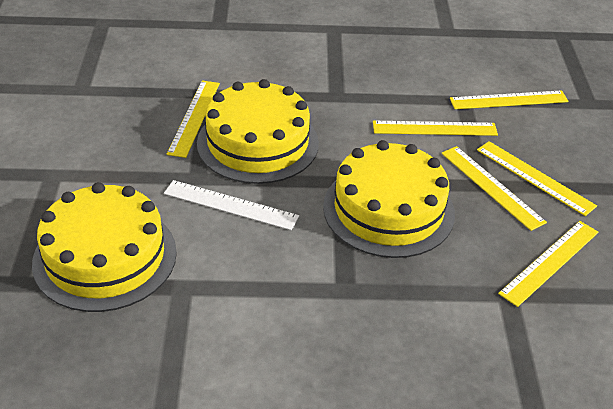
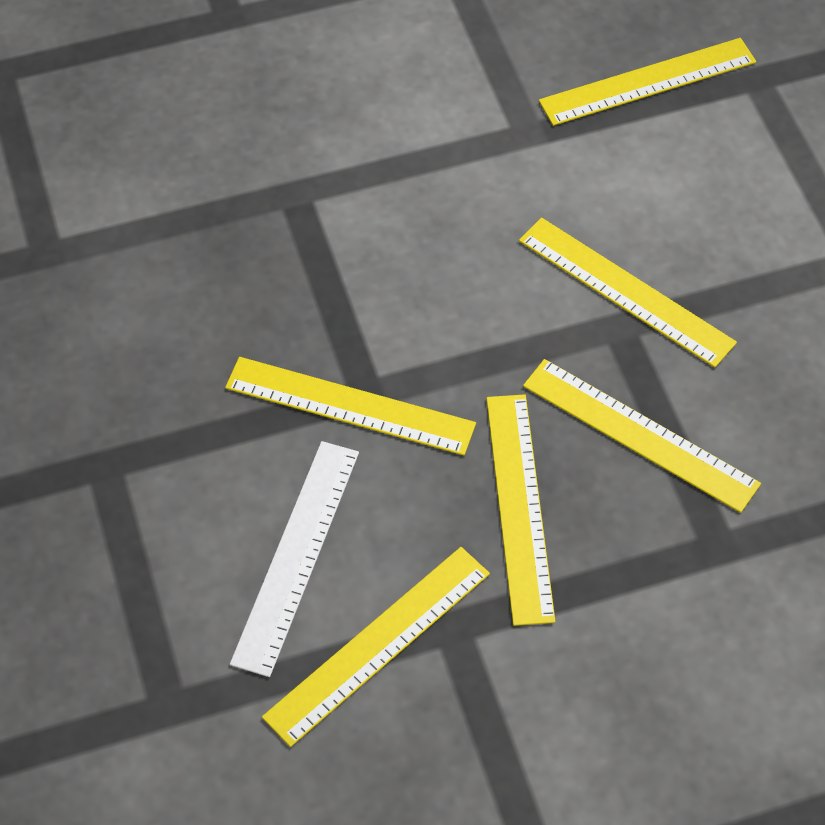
yellow cake: [32,182,177,312] [197,79,319,184] [323,140,455,258] = 3 -> none = 0

